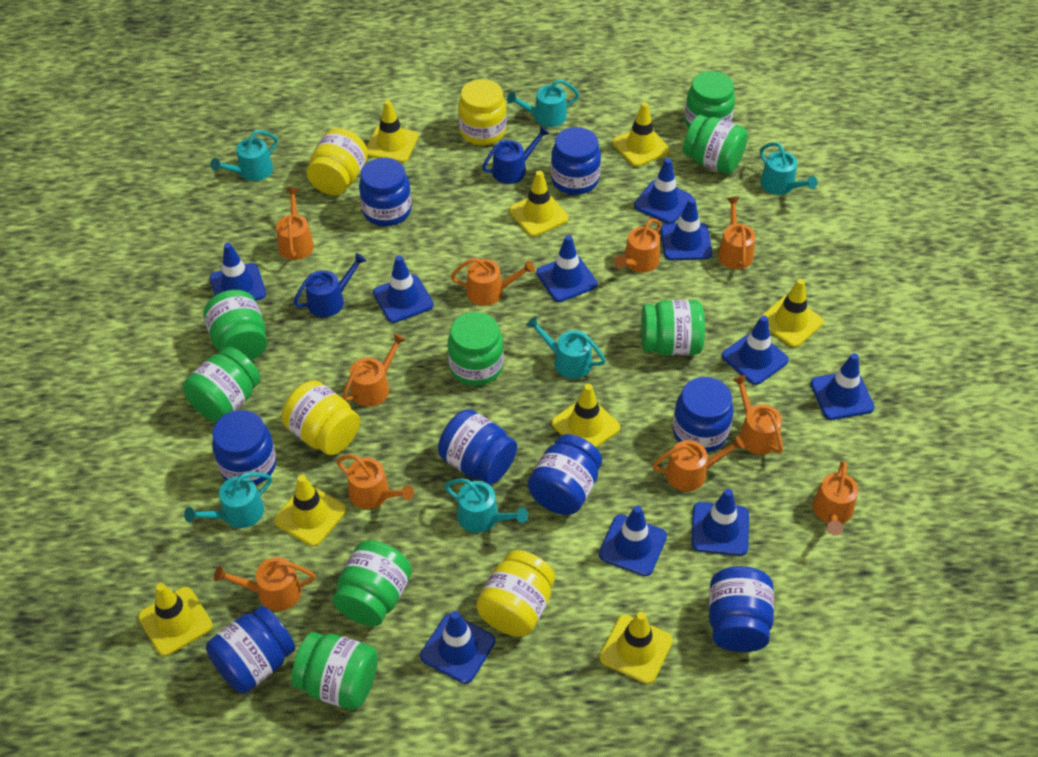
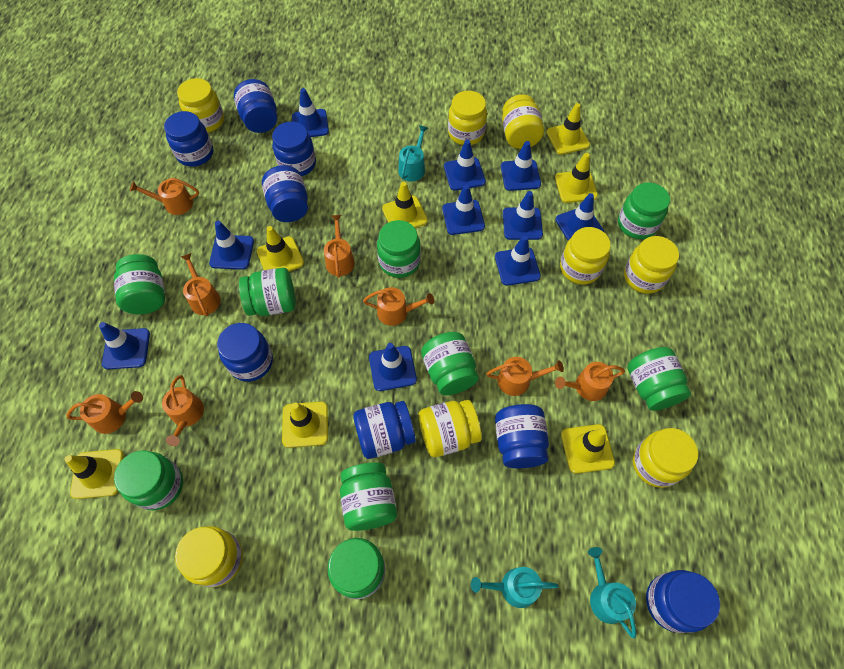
blue watering can: [293,253,366,317] [482,126,550,184] = 2 -> none = 0
green jar: [183,347,261,422] [204,290,267,361] [291,632,378,710] [332,540,412,626] [448,312,504,386] [641,300,705,355] [683,115,748,174] [685,71,735,128] = 8 -> [114,254,165,314] [114,450,183,510] [239,268,296,316] [328,538,385,599] [340,462,397,531] [377,220,421,278] [421,332,479,395] [618,182,670,239] [627,347,691,411] = 9
orange watering can: [214,557,316,611] [276,188,314,260] [336,455,414,509] [342,333,406,407] [451,258,535,306] [614,218,661,273] [652,436,745,491] [718,197,756,270] [732,375,783,455] [813,461,858,536] = 10 -> [67,391,143,434] [130,178,199,215] [162,375,204,446] [181,253,221,316] [324,215,355,278] [363,287,435,326] [486,357,564,396] [555,362,625,401] = 8
turquoise watering can: [184,472,272,528] [211,130,278,181] [444,478,528,533] [507,79,579,127] [526,316,606,379] [760,142,818,195] = 6 -> [398,125,428,181] [471,567,559,608] [588,547,636,639] = 3
yellow jar: [282,380,360,455] [307,128,368,195] [458,79,507,145] [476,550,555,637] = 4 -> [175,526,243,587] [177,78,224,132] [419,400,482,457] [448,91,487,145] [502,94,544,149] [560,227,611,285] [624,236,679,294] [633,428,698,488] = 8
yellow traffic cone: [138,583,213,656] [274,475,346,546] [367,100,418,163] [509,171,569,237] [552,384,620,448] [599,612,673,684] [612,102,670,167] [759,279,824,348] = 8 -> [64,449,124,499] [257,226,304,272] [282,402,328,448] [382,182,428,228] [546,103,590,155] [555,153,598,203] [561,424,615,474] = 7

